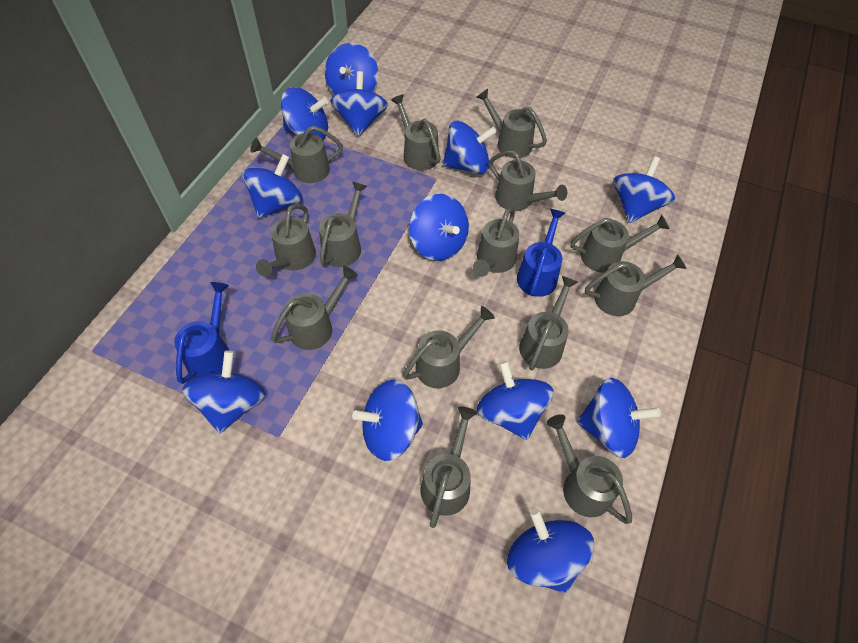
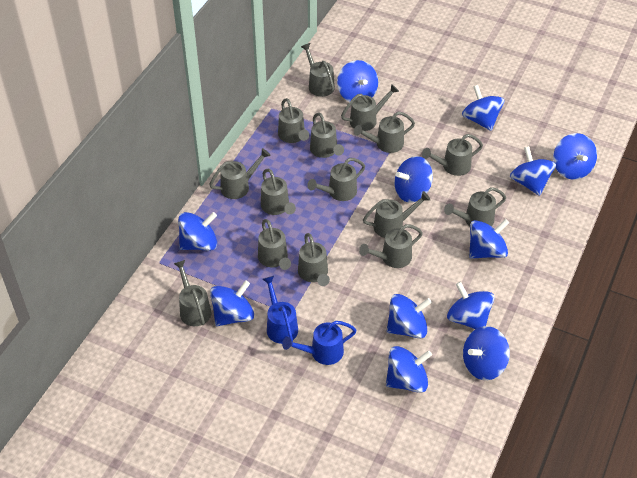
grey watering can: [250,126,343,183] [256,204,316,276] [271,266,358,350] [319,181,367,267] [391,94,441,170] [403,306,495,388] [421,406,477,528] [473,208,519,277] [476,89,547,158] [489,150,567,211] [519,276,578,370] [546,414,632,524] [570,215,670,273] [585,254,687,316] = 14 -> [174,260,211,326] [209,148,271,199] [258,219,291,270] [261,169,296,215] [278,98,309,143] [298,233,330,286] [301,43,335,97] [307,158,365,201] [310,113,344,158] [341,84,399,131] [354,111,415,153] [359,224,423,268] [363,191,430,238] [422,134,483,176] [444,187,506,226] = 15

